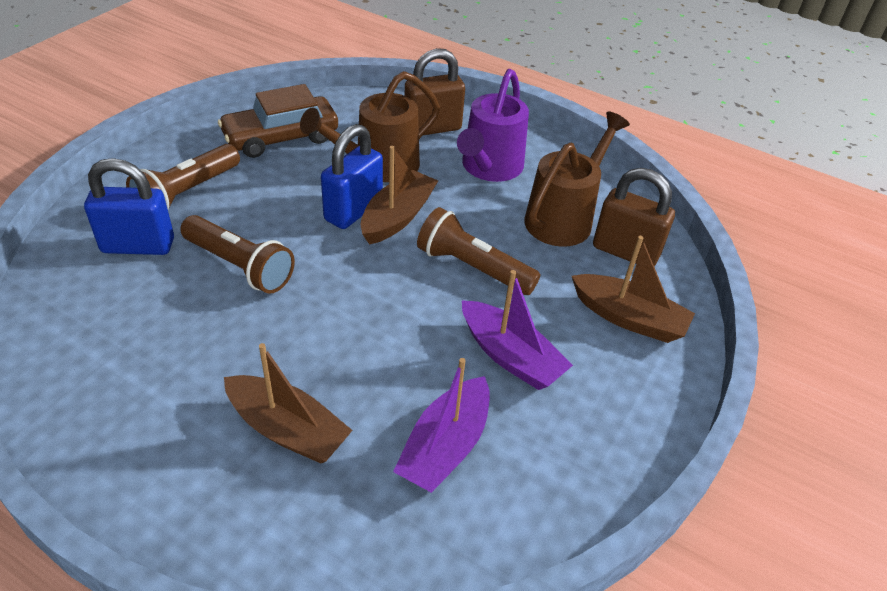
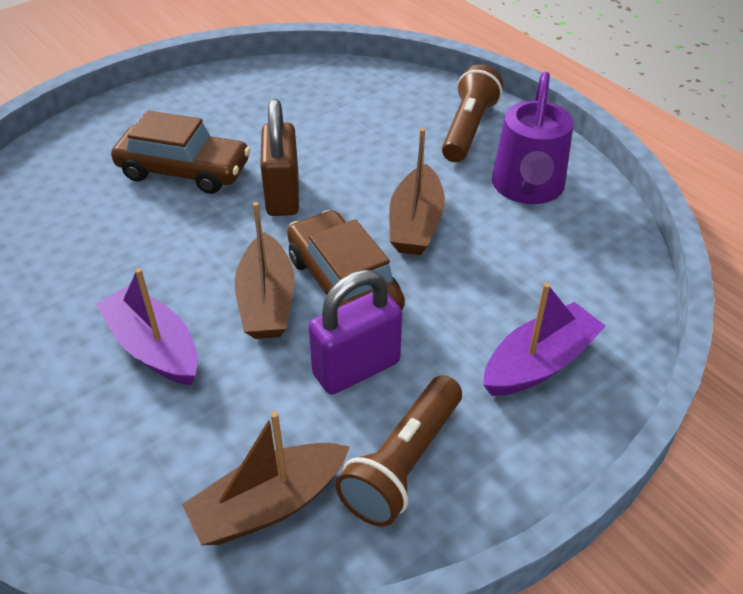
blue padlock: [84,158,174,255] [321,124,383,229] = 2 -> none = 0
brown car: [218,84,338,158] = 1 -> [111,110,250,194] [287,210,405,311] = 2
brown flashlight: [126,144,240,210] [180,215,295,294] [417,207,540,295] = 3 -> [335,375,462,527] [442,64,503,162] = 2
brown padlock: [405,48,465,135] [593,168,675,266] = 2 -> [260,99,299,216] = 1
brown watering can: [300,71,440,182] [524,111,630,247] = 2 -> none = 0
purple padlock: none = 0 -> [308,270,402,394] = 1

